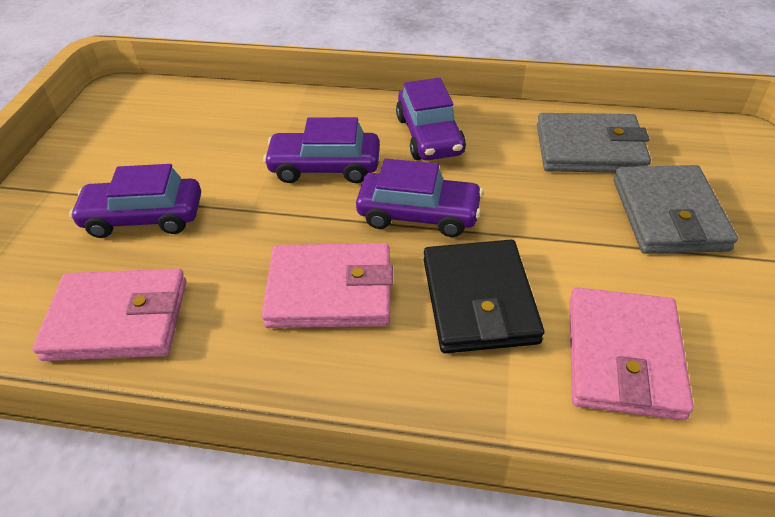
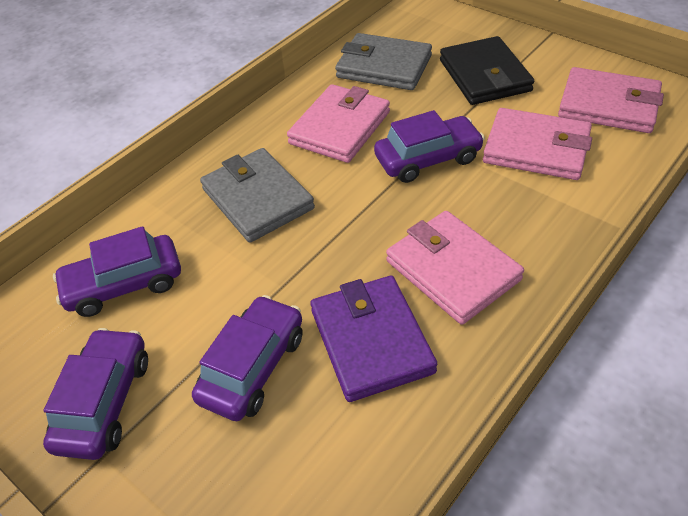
pink wallet: [32,268,186,361] [261,243,393,328] [569,287,694,420] = 3 -> [287,84,390,163] [386,211,524,325] [483,108,592,180] [558,67,664,133] = 4
purple wallet: none = 0 -> [310,275,437,402] = 1

